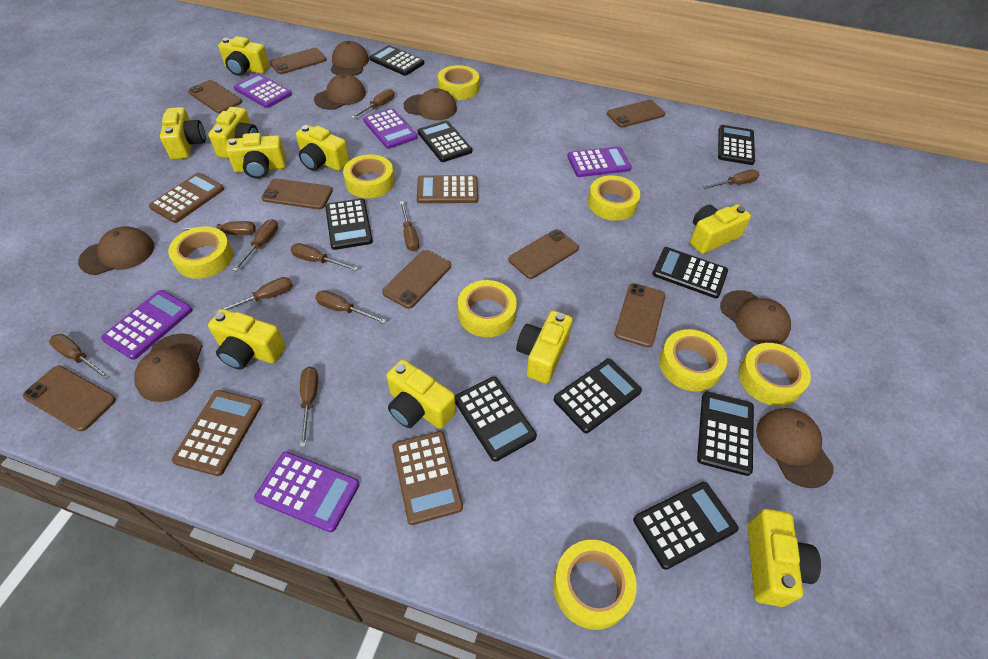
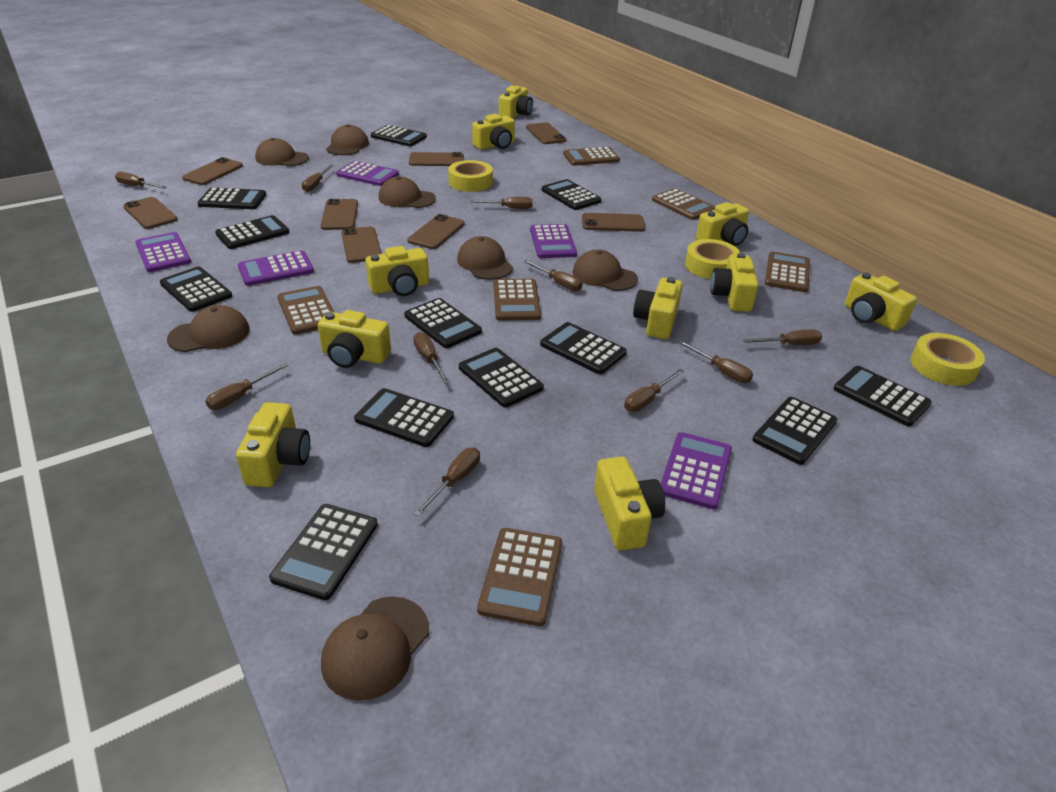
black calculator: [325,198,373,250] [369,45,424,76] [418,121,472,162] [455,377,537,462] [554,359,642,433] [633,482,739,570] [652,247,728,298] [697,392,754,476] [718,125,755,165] = 9 -> [160,267,232,312] [197,188,266,209] [215,215,289,249] [269,504,378,600] [354,388,454,447] [371,125,427,146] [404,298,482,348] [459,348,544,408] [540,322,627,374] [542,179,601,210] [752,397,837,465] [834,366,932,427] = 12
brown calculator: [149,173,224,223] [172,390,262,476] [392,431,463,525] [417,175,478,203] = 4 -> [277,286,334,335] [477,528,562,626] [493,279,541,321] [563,147,620,166] [652,188,715,220] [765,252,810,292] = 6
yellow tape: [168,226,233,279] [343,154,395,198] [438,65,479,100] [458,280,517,337] [553,540,637,630] [588,175,640,221] [659,329,727,392] [738,343,811,406] = 8 -> [448,160,493,192] [685,239,740,279] [911,333,985,386] = 3

